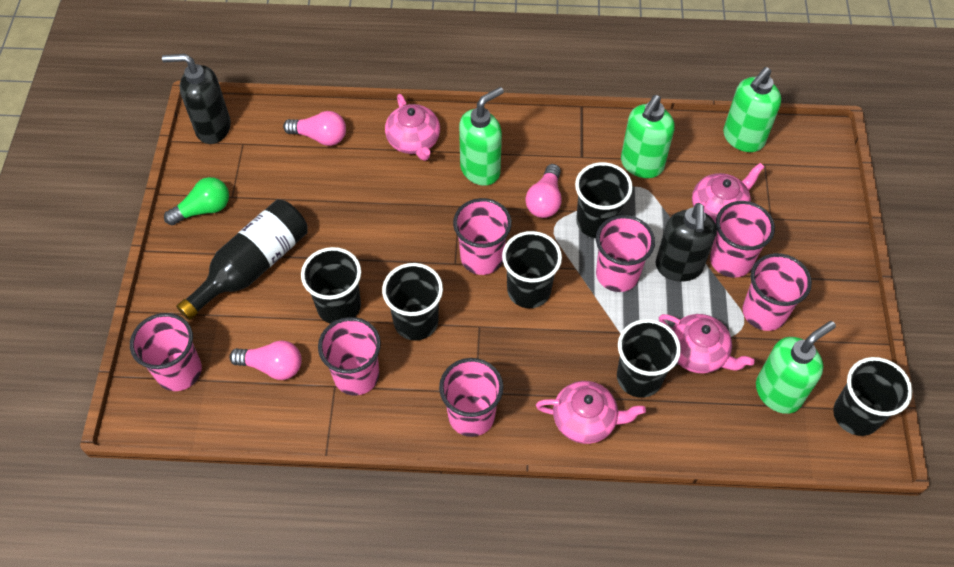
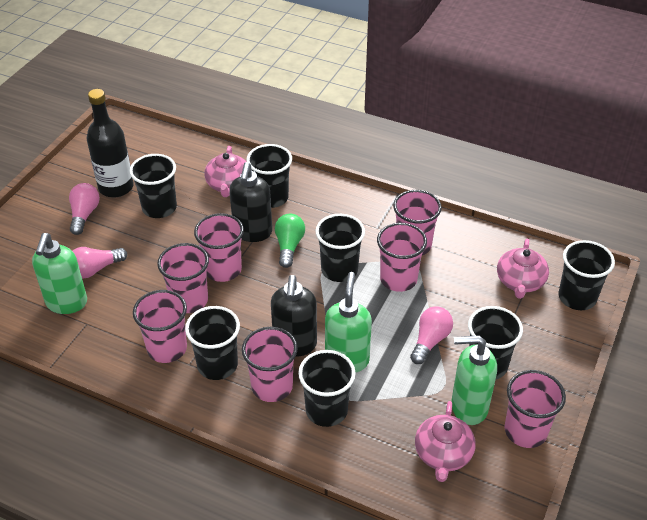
black cup: [301,247,361,324] [382,263,443,341] [502,231,562,308] [575,162,633,238] [617,319,681,398] [833,357,913,436] = 6 -> [129,154,177,218] [185,306,240,380] [247,144,292,208] [298,350,356,427] [315,214,365,282] [468,306,523,379] [558,240,615,310] = 7
green soap dispenser: [459,87,504,186] [621,95,675,178] [723,67,781,152] [756,321,836,414] = 4 -> [32,233,87,314] [325,272,372,372] [451,335,497,425] = 3
pink teapot: [385,94,440,161] [536,381,646,444] [659,314,755,374] [692,163,764,223] = 4 -> [204,146,246,197] [415,401,476,482] [497,239,549,299] = 3

